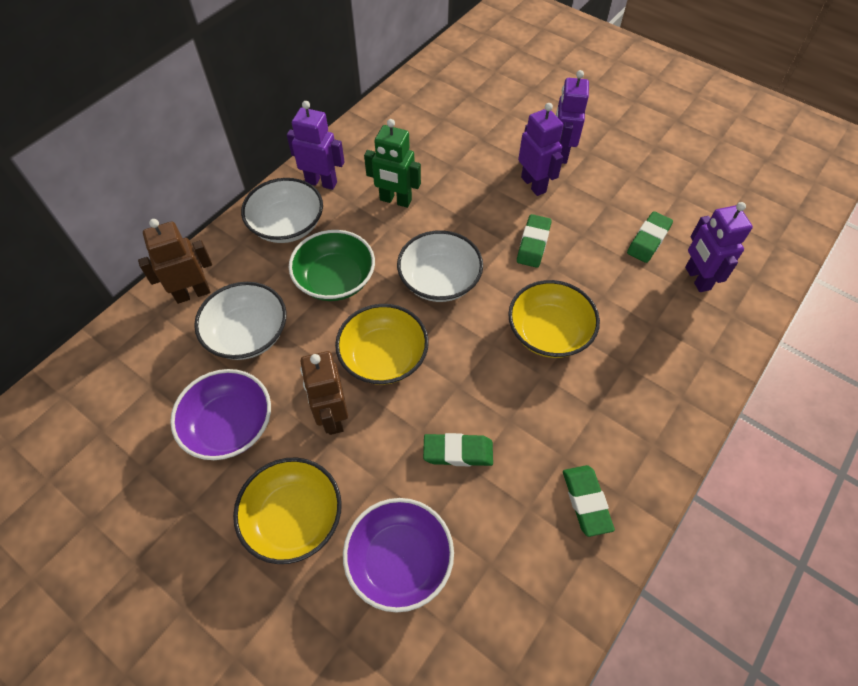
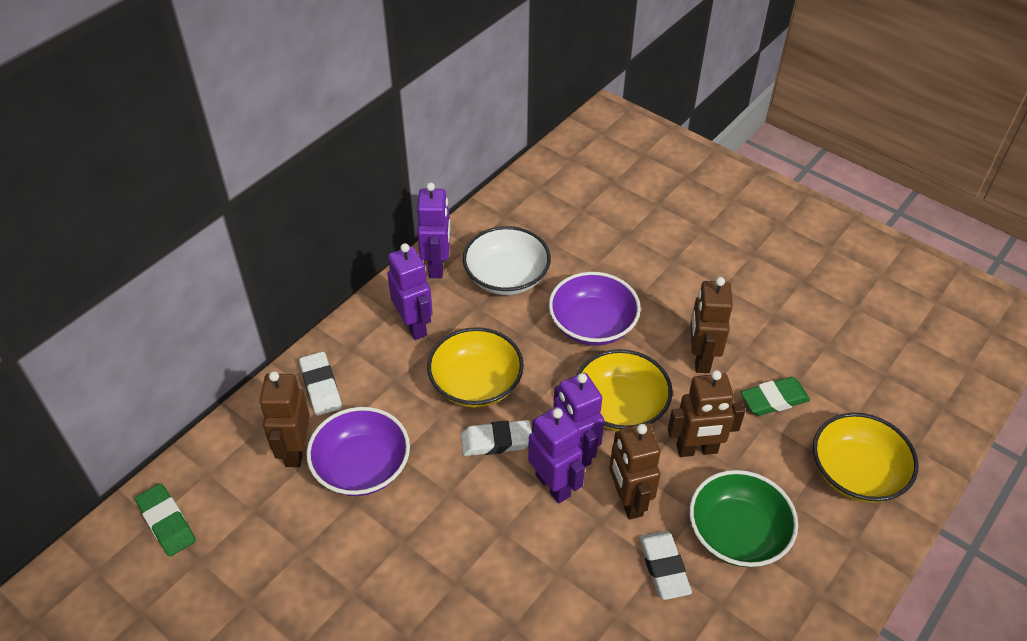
brown robot: [138,219,212,304] [300,351,348,435] = 2 -> [259,371,310,467] [609,423,661,520] [668,370,745,457] [690,277,733,373] = 4
green eraser: [423,433,493,466] [517,214,552,268] [563,465,615,537] [627,211,673,263] = 4 -> [135,483,196,556] [741,377,810,416] = 2
green robot: [364,119,421,208] = 1 -> none = 0
white bowl: [194,282,287,360] [241,178,323,243] [397,230,483,302] = 3 -> [463,226,551,295] = 1
white eraser: none = 0 -> [299,352,342,416] [461,420,532,456] [639,531,692,600] = 3

